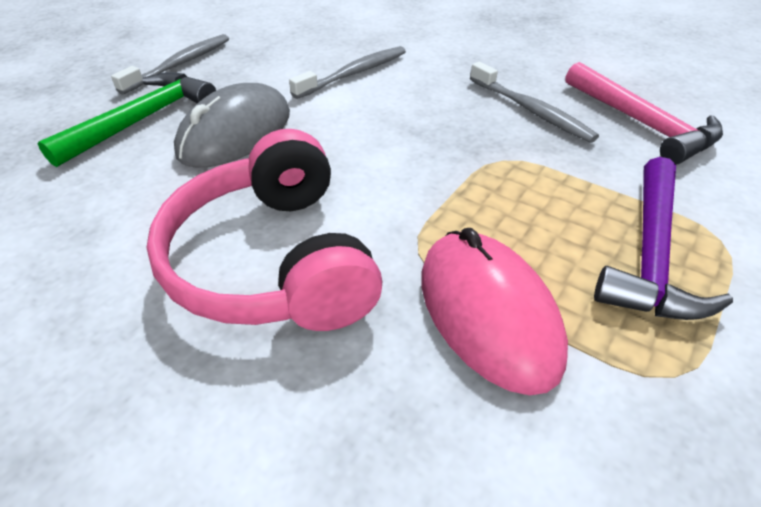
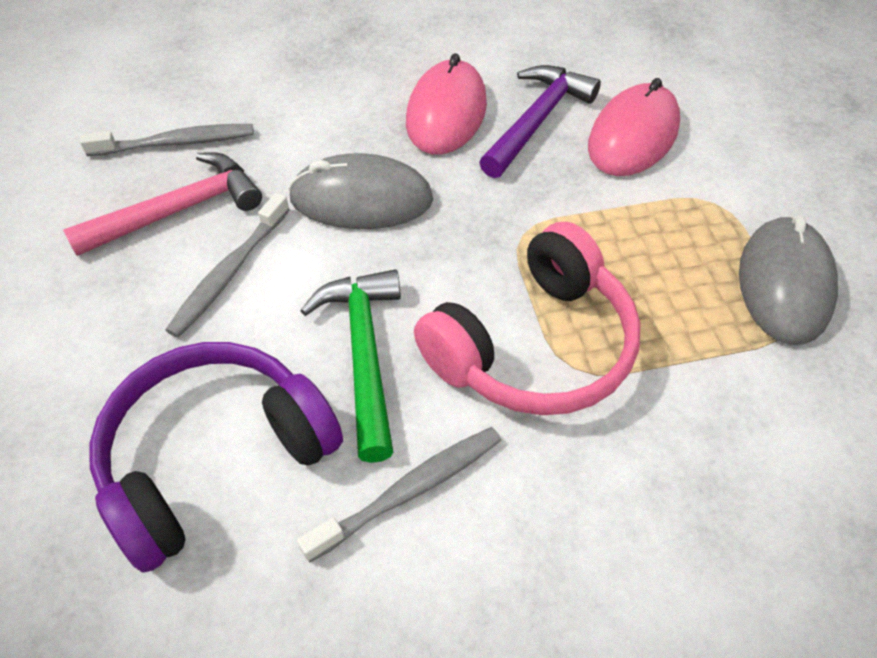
grey mouse: [174,83,290,168] = 1 -> [288,153,433,229] [739,216,838,345] = 2
pink mouse: [421,228,568,395] = 1 -> [406,53,487,155] [588,78,680,176] = 2
purple headphones: none = 0 -> [89,342,343,573] = 1

